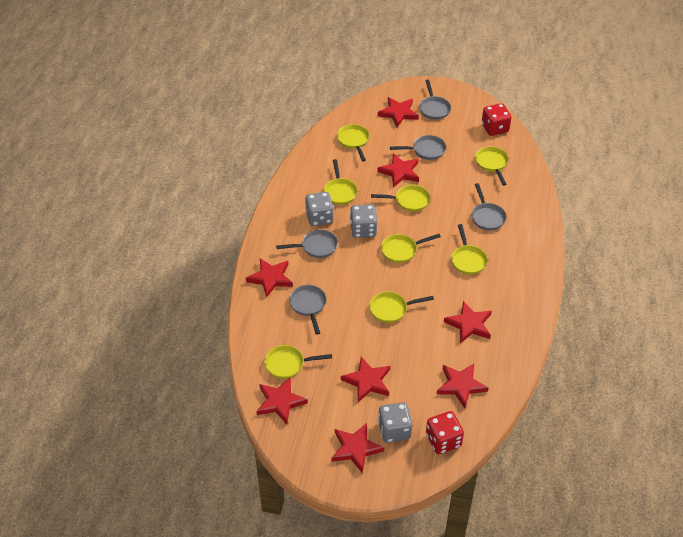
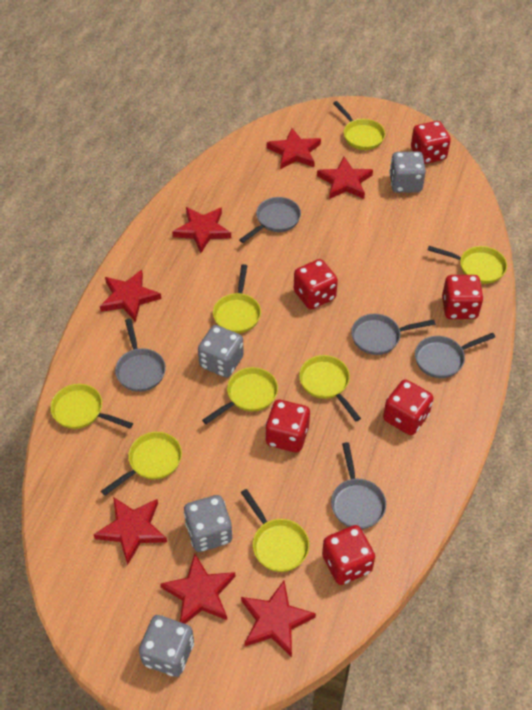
grey dice: [305,192,334,226] [350,205,377,238] [378,402,412,443] = 3 -> [139,615,194,677] [184,495,233,552] [198,325,244,378] [389,151,426,193] = 4
red dice: [426,411,464,454] [482,103,511,136] = 2 -> [265,400,310,453] [294,259,338,309] [322,525,375,585] [383,379,433,435] [411,121,451,164] [442,275,484,319] = 6
red star: [246,258,293,298] [256,377,308,424] [331,423,384,473] [341,357,390,402] [377,153,419,188] [378,97,419,127] [437,364,488,409] [444,301,492,343] = 8 -> [93,497,167,565] [100,270,161,322] [160,553,235,624] [172,207,231,253] [241,581,316,657] [267,128,321,169] [317,157,373,199] = 7

